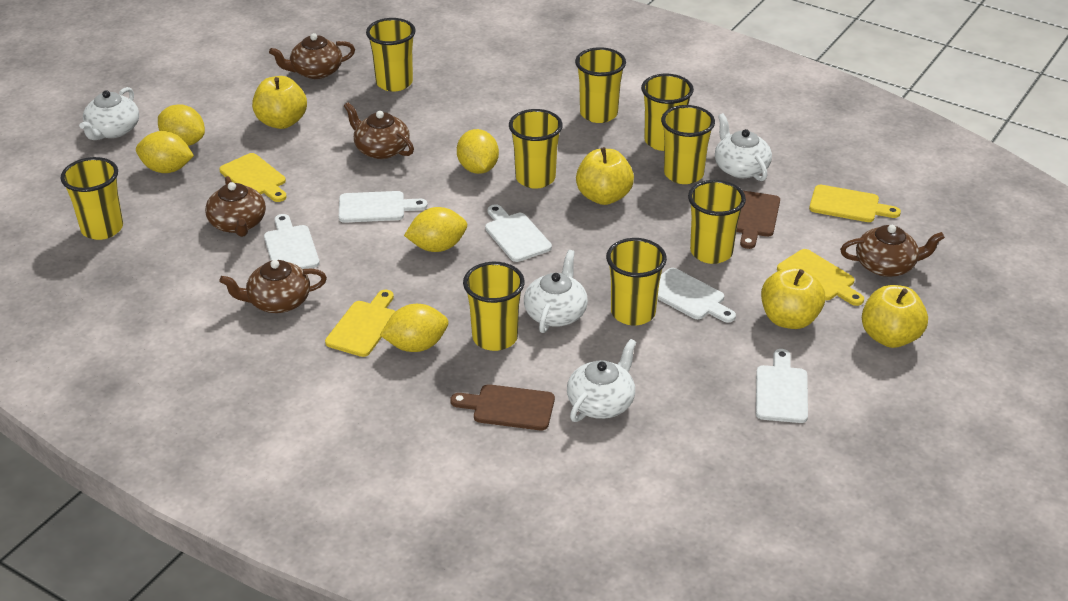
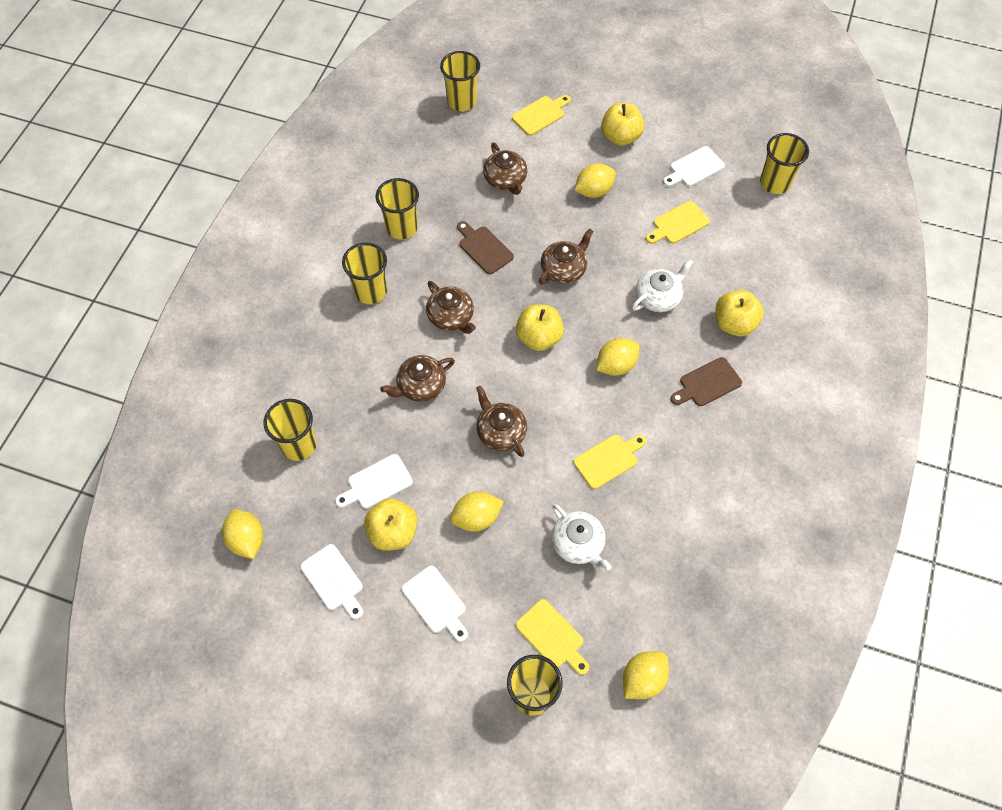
white cutting board: [264,214,320,269] [339,191,428,223] [485,204,552,262] [657,268,736,323] [756,349,808,423] = 5 -> [300,544,363,619] [335,454,413,509] [402,565,468,642] [663,146,725,187] = 4
white teapot: [79,87,139,140] [524,250,588,333] [567,339,636,422] [715,113,772,181] = 4 -> [552,504,612,570] [632,259,693,312] = 2
yellow cup: [61,157,123,240] [366,18,416,92] [463,262,525,351] [509,109,563,189] [575,47,626,123] [606,238,667,326] [641,74,694,151] [661,105,715,184] [688,180,746,264] = 9 -> [264,399,317,461] [342,242,387,304] [376,178,419,240] [440,51,480,111] [507,655,563,716] [760,133,809,194] = 6

